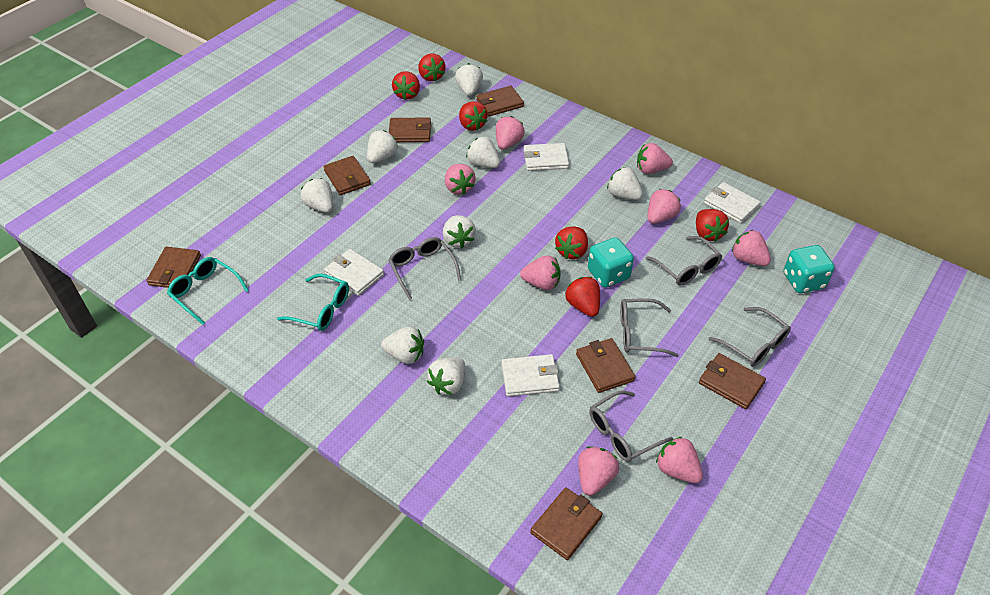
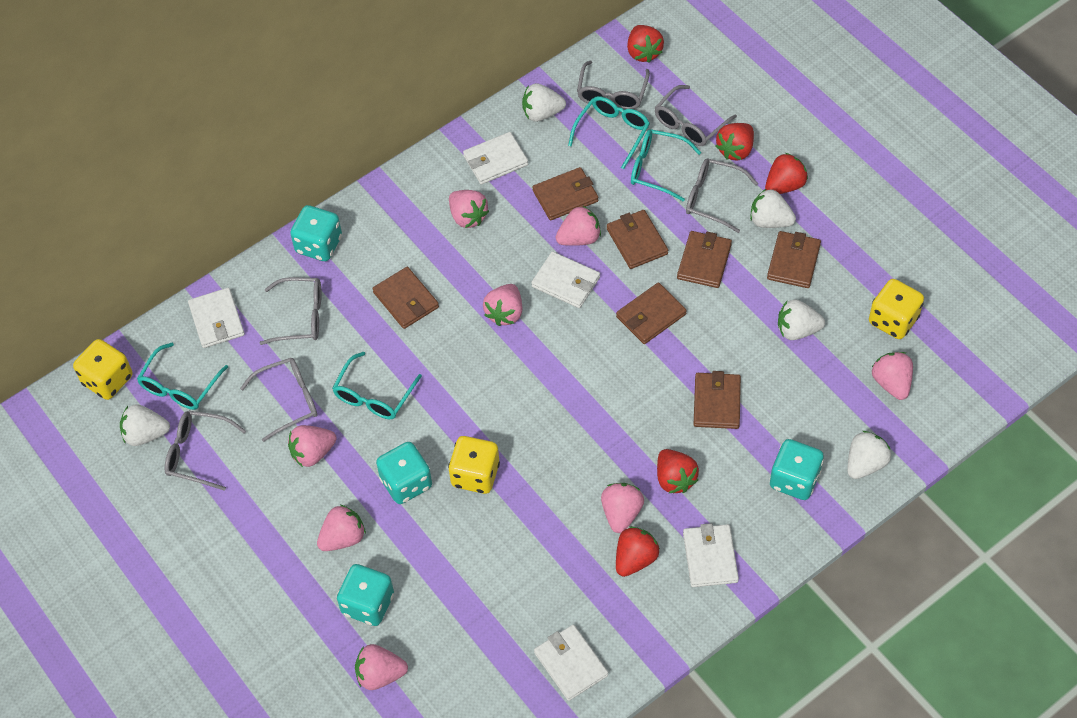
grey glasses: [388,237,461,300] [589,390,673,462] [620,298,679,357] [646,236,722,286] [708,307,791,367] = 5 -> [165,411,246,491] [240,358,317,442] [260,277,322,345] [577,61,650,110] [655,85,737,146] [686,159,758,233] = 6
red strawberry: [392,71,420,100] [419,53,446,81] [459,101,488,131] [555,227,588,259] [565,277,600,317] [696,209,729,242] = 6 -> [616,526,660,577] [627,25,664,63] [657,449,699,493] [716,123,754,161] [765,153,808,194] = 5
turquoise dice: [588,237,634,288] [784,245,835,293] = 2 -> [290,205,342,261] [337,564,394,626] [376,442,432,504] [770,439,824,500] = 4
turquoise glasses: [167,257,249,325] [277,274,349,331] = 2 -> [137,343,228,410] [332,352,422,419] [568,96,650,169] [631,129,701,202] = 4
white strawberry: [301,178,333,213] [367,130,398,163] [381,326,424,364] [427,357,465,395] [443,215,476,248] [455,63,483,96] [466,137,500,168] [607,167,643,200] = 8 -> [120,404,170,446] [522,83,566,122] [750,188,796,228] [778,299,825,340] [847,431,891,479] = 5
white wallet: [324,249,384,296] [501,354,560,397] [523,143,569,171] [704,182,761,224] = 4 -> [188,288,245,348] [463,132,528,184] [531,251,600,308] [534,625,608,701] [683,523,739,587] = 5
yellow dice: none = 0 -> [73,339,132,400] [448,436,500,494] [869,279,924,339] = 3

